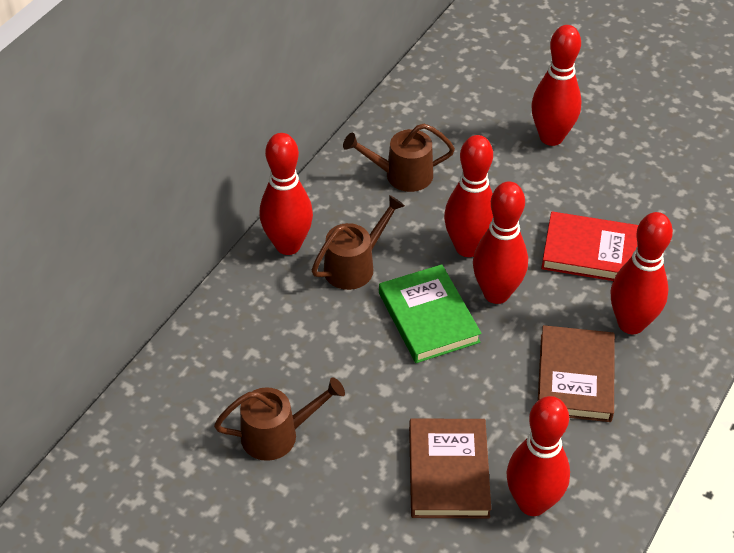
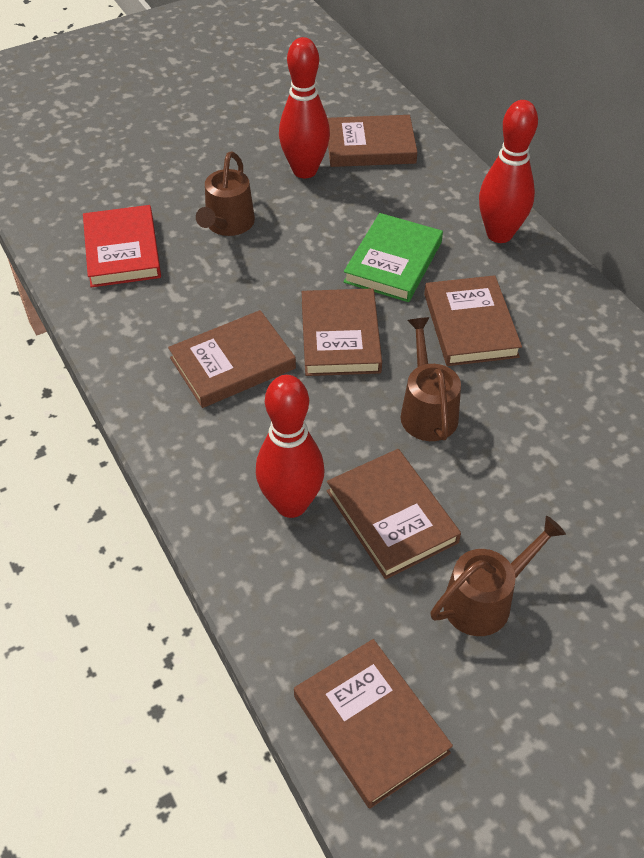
brown book: [409,418,491,518] [538,325,615,422] = 2 -> [168,310,296,408] [294,639,453,809] [302,288,382,376] [327,115,417,167] [327,449,461,579] [424,275,522,366] = 6
red bowling pin: [259,133,313,255] [444,135,493,257] [473,181,528,304] [506,396,570,516] [531,25,581,146] [611,212,673,334] = 6 -> [256,375,325,518] [279,37,330,178] [479,100,538,243] = 3

